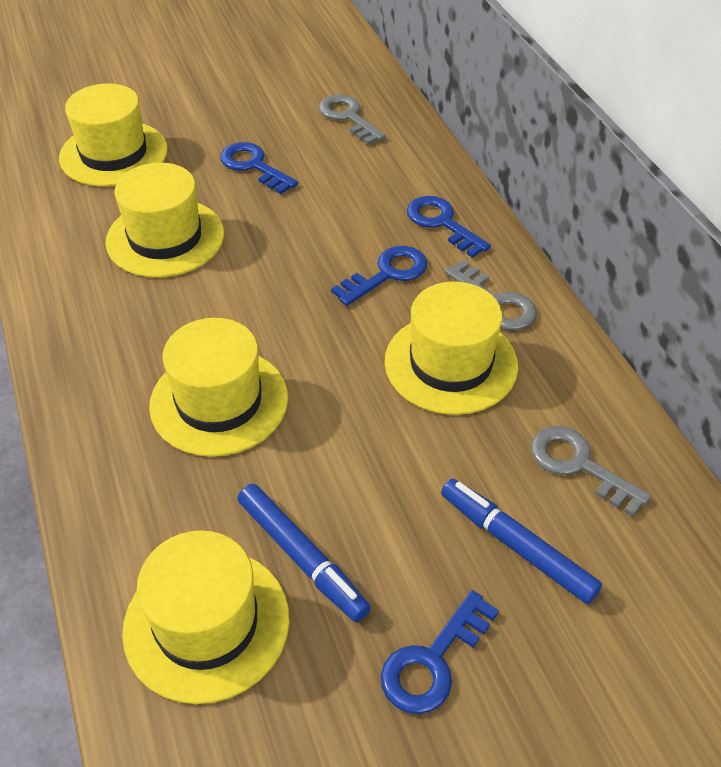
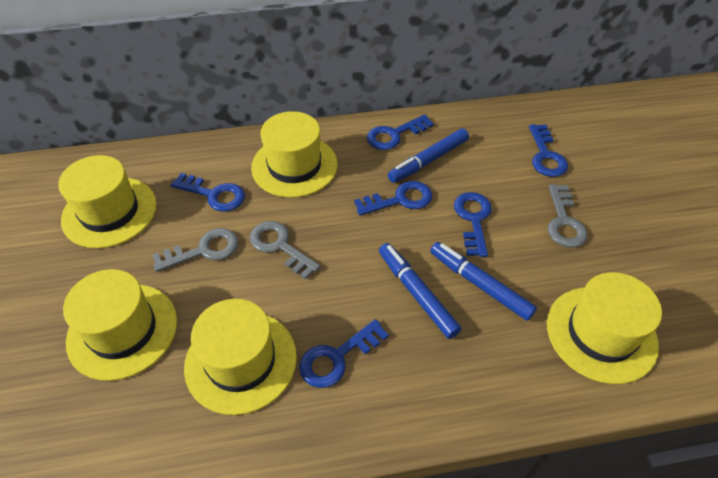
blue key: [220,142,298,194] [331,246,427,306] [381,590,499,714] [407,196,491,258] = 4 -> [171,173,245,212] [299,319,389,388] [354,181,432,216] [367,114,434,150] [454,192,492,257] [529,124,568,177] = 6
blue marker: [238,484,371,622] [441,479,602,604] = 2 -> [379,243,461,339] [388,128,469,183] [430,242,537,321] = 3

